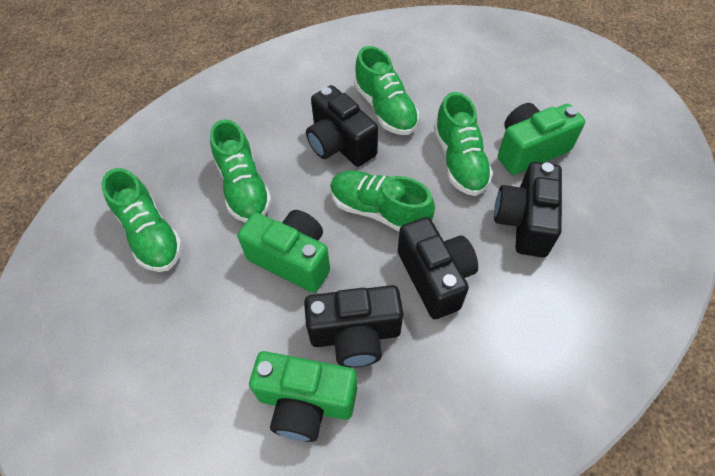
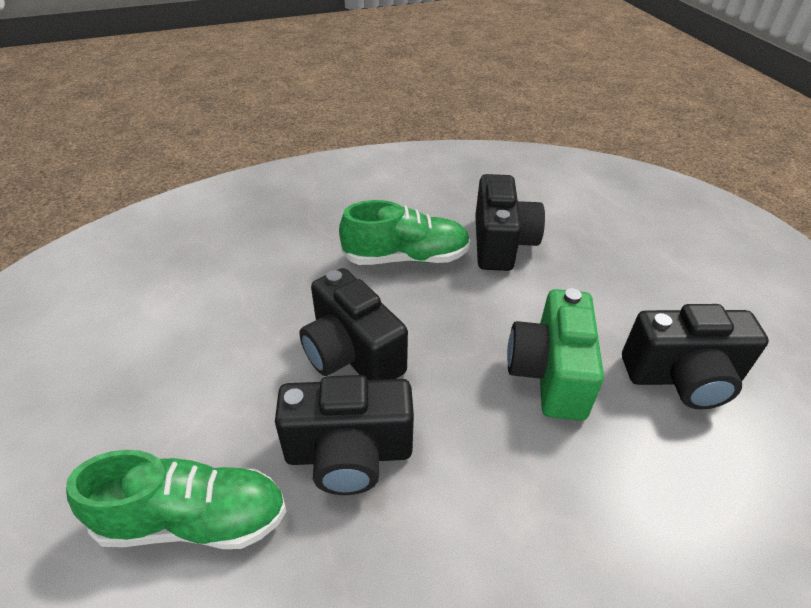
green camera: [238,210,330,293] [249,351,357,442] [498,103,585,175] = 3 -> [507,288,604,421] = 1
green shoe: [102,168,183,272] [210,119,272,223] [330,171,435,231] [354,46,419,135] [434,92,493,196] = 5 -> [66,450,287,549] [339,200,471,265] = 2

